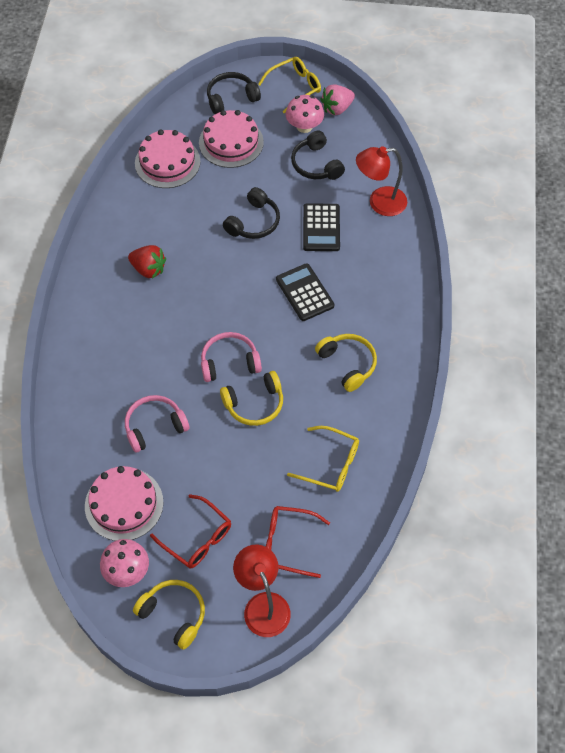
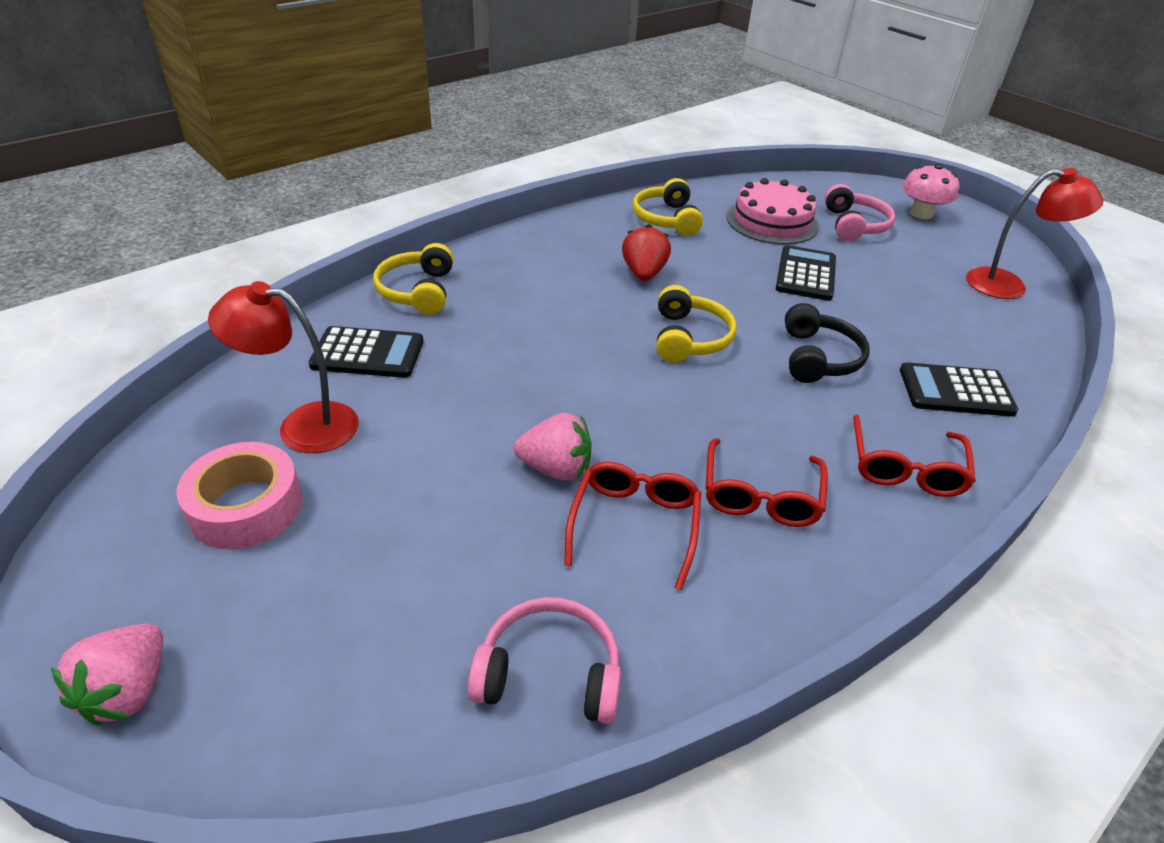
black calculator: [276,263,334,321] [303,203,340,251] = 2 -> [308,326,423,378] [776,245,836,301] [900,362,1019,417] = 3
black headphones: [207,72,261,114] [223,187,280,239] [291,131,345,180] = 3 -> [785,303,870,383] = 1
pink cake: [85,466,163,541] [135,130,201,188] [199,110,264,168] = 3 -> [726,178,819,245] = 1
pink mushroom: [100,539,149,587] [286,95,324,133] = 2 -> [902,164,959,219] = 1
pink strawberry: [321,84,355,115] = 1 -> [51,624,163,725] [514,413,591,480] = 2
pink tape: none = 0 -> [176,442,302,550] = 1
red glasses: [150,494,231,569] [266,506,330,578] = 2 -> [564,462,701,590] [706,438,828,527] [853,414,976,497] = 3
yellow glasses: [258,57,321,113] [287,426,359,492] = 2 -> none = 0

